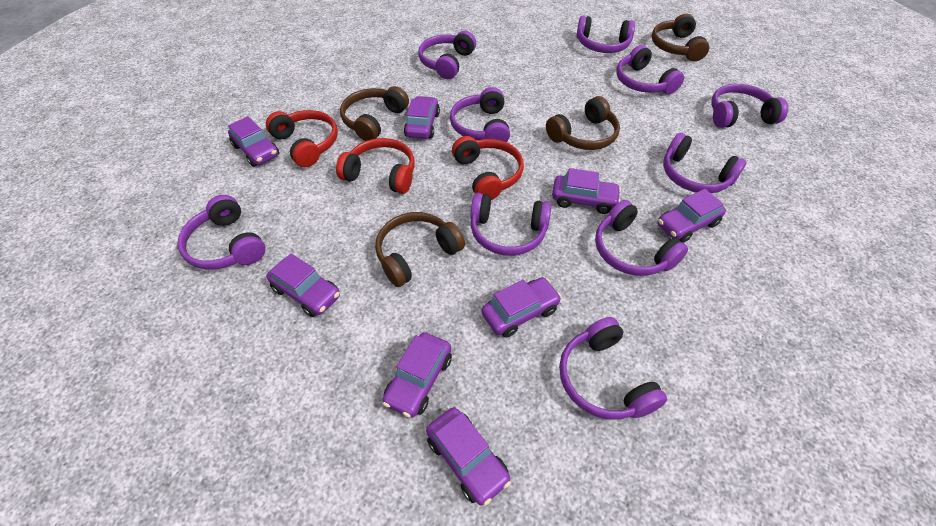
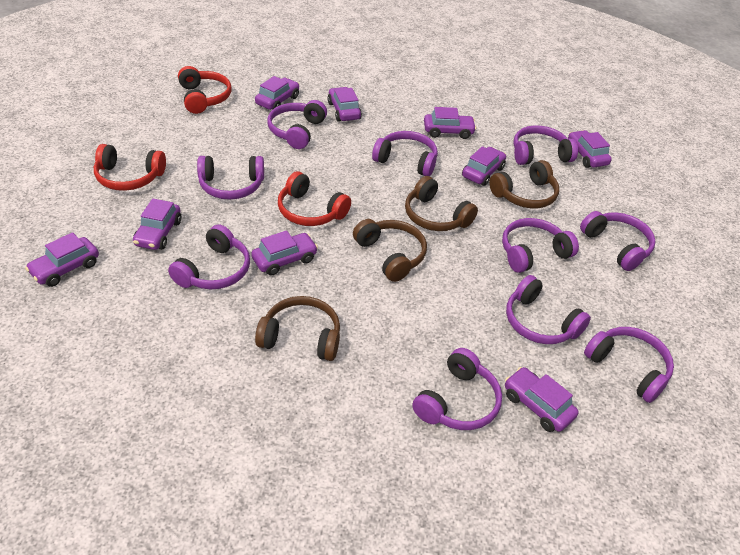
purple car: [228,116,279,167] [266,254,340,317] [382,332,452,418] [404,96,440,139] [426,407,511,506] [481,277,562,338] [552,168,621,214] [657,189,726,243] = 8 -> [25,232,99,287] [133,198,181,250] [251,230,318,276] [255,76,300,110] [328,87,362,122] [424,107,477,139] [462,146,506,186] [505,367,578,432] [568,130,612,168] = 9

